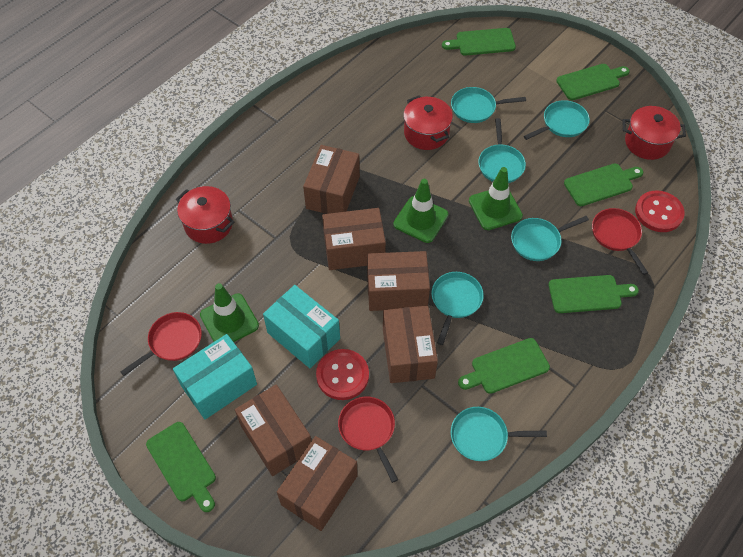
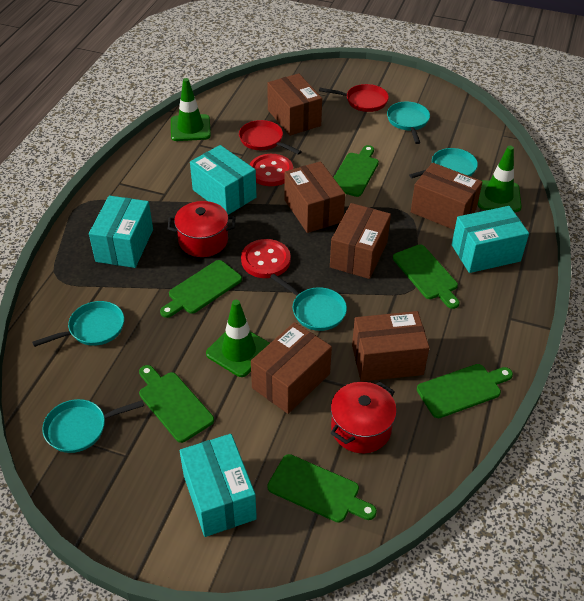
red pan: [120,312,202,376] [338,397,398,483] [592,208,648,275] = 3 -> [239,120,301,155] [319,84,389,112] = 2
red pot: [176,186,234,244] [403,95,453,150] [622,106,686,160] = 3 -> [168,201,235,257] [331,381,397,453] = 2
turquoise box: [173,334,257,419] [263,285,340,368] = 2 -> [89,196,153,268] [180,434,257,537] [190,145,256,215] [452,206,529,273] = 4
turquoise pan: [432,272,484,345] [451,87,526,123] [451,407,547,461] [478,118,526,183] [511,216,589,261] [524,100,590,140] = 6 -> [32,301,124,347] [42,399,144,453] [270,274,347,331] [387,102,430,144] [409,148,478,178] = 5

